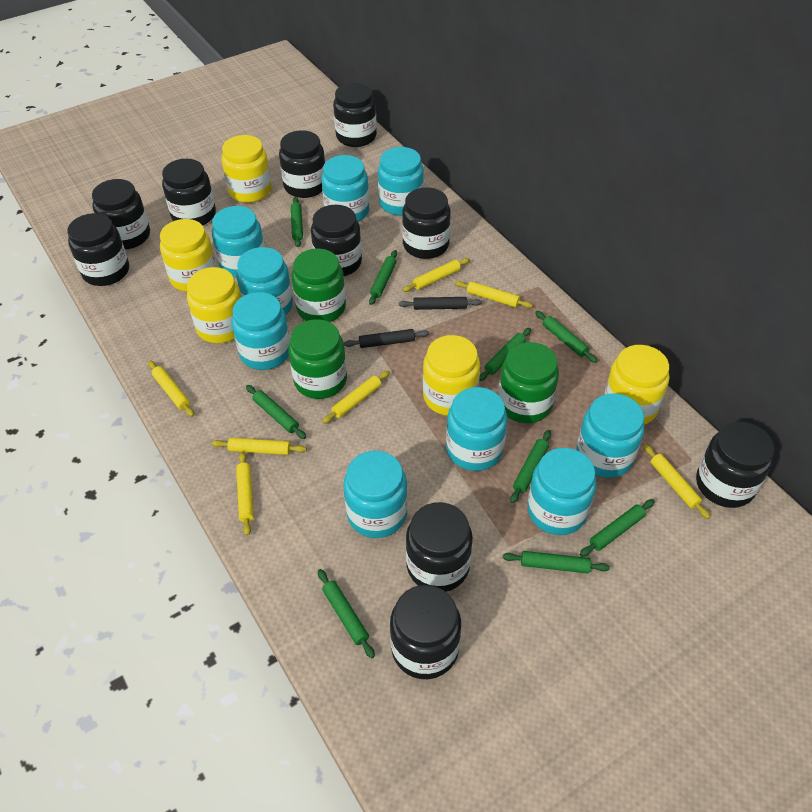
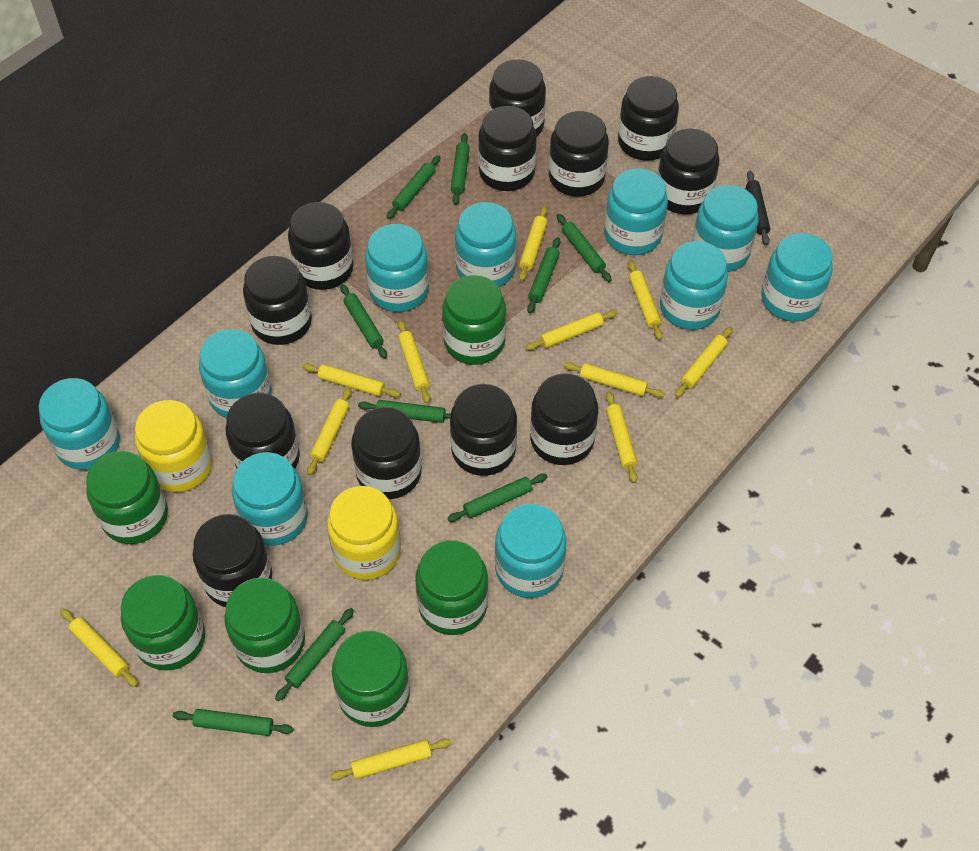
black jar: [67,213,129,286] [92,179,150,249] [162,159,216,226] [279,130,325,198] [311,205,362,276] [333,83,377,147] [390,585,461,679] [402,187,451,259] [406,502,473,592] [696,422,774,508] = 10 -> [193,514,272,607] [226,393,300,469] [243,256,312,345] [288,202,354,290] [351,407,422,499] [450,384,517,476] [478,106,537,191] [489,60,546,137] [530,373,598,465] [549,111,609,196] [618,76,679,161] [657,128,720,214] = 12
black rolling pin: [344,329,430,348] [399,297,482,310] = 2 -> [746,171,770,245] = 1
green jar: [288,319,347,399] [291,249,346,322] [498,342,559,423] = 3 -> [86,451,168,544] [121,575,205,671] [224,578,305,673] [332,631,410,727] [415,540,488,635] [442,275,506,365] = 6
turquoise jar: [212,206,265,278] [232,292,290,370] [236,247,293,315] [321,155,369,222] [343,451,408,538] [378,147,424,216] [446,387,508,471] [527,448,596,535] [576,393,644,478] = 9 -> [39,378,120,470] [199,329,272,418] [232,452,308,546] [365,224,429,312] [455,202,516,287] [495,504,566,598] [604,168,668,255] [660,241,728,330] [692,185,759,272] [761,233,833,321] = 10
yellow jar: [160,219,216,292] [187,267,241,343] [222,135,272,203] [423,335,480,416] [604,345,669,425] = 5 -> [135,400,213,492] [327,486,401,580] = 2
yellow rolling pin: [148,360,194,417] [212,438,307,455] [236,451,254,536] [322,370,390,424] [403,258,470,292] [455,281,533,308] [643,445,710,519] = 7 -> [60,609,138,687] [302,363,401,397] [307,387,352,475] [330,739,452,781] [397,320,430,403] [519,206,548,281] [525,310,617,351] [564,362,665,398] [606,391,638,483] [628,260,663,340] [675,327,733,398] = 11

